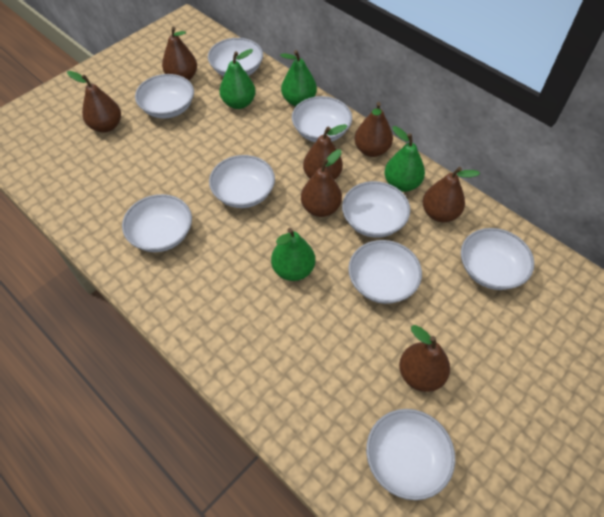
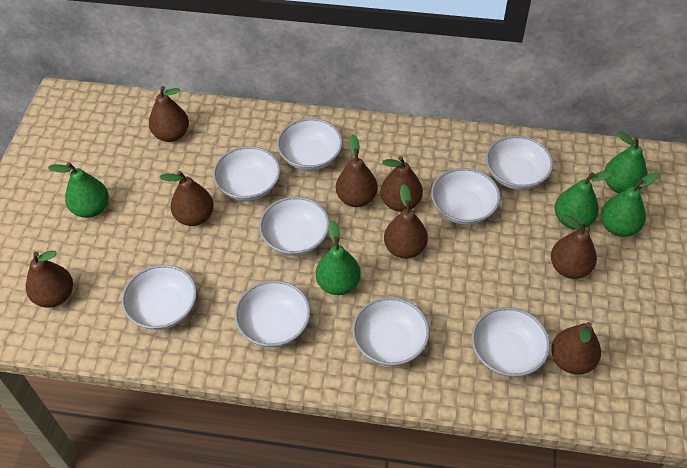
brown pear: [67,71,121,133] [162,27,197,80] [301,149,342,217] [303,124,347,180] [355,102,393,157] [399,325,450,392] [423,167,480,222] = 7 -> [26,251,73,307] [149,86,189,142] [159,171,214,226] [336,134,378,207] [380,156,423,212] [384,184,428,259] [551,214,597,279] [551,322,601,375] = 8
green pear: [220,49,255,109] [271,228,315,281] [280,50,317,106] [384,126,425,192] = 4 -> [48,162,109,218] [316,220,361,295] [554,171,613,229] [601,172,659,237] [604,131,647,193] = 5

